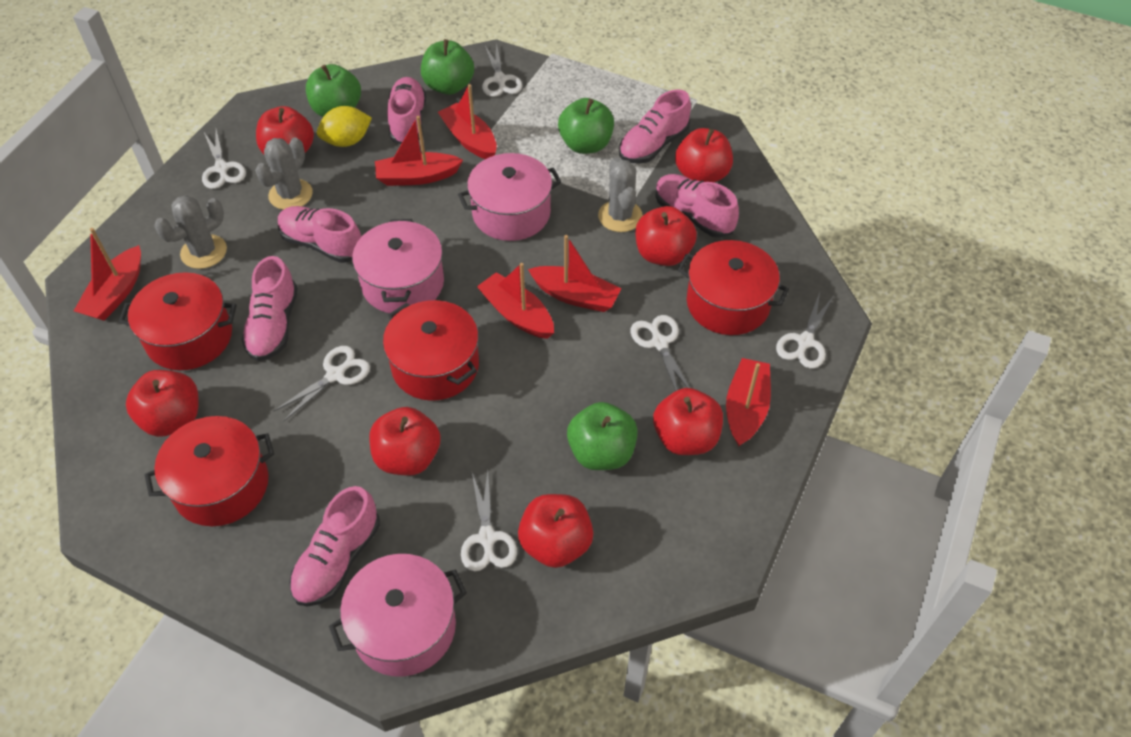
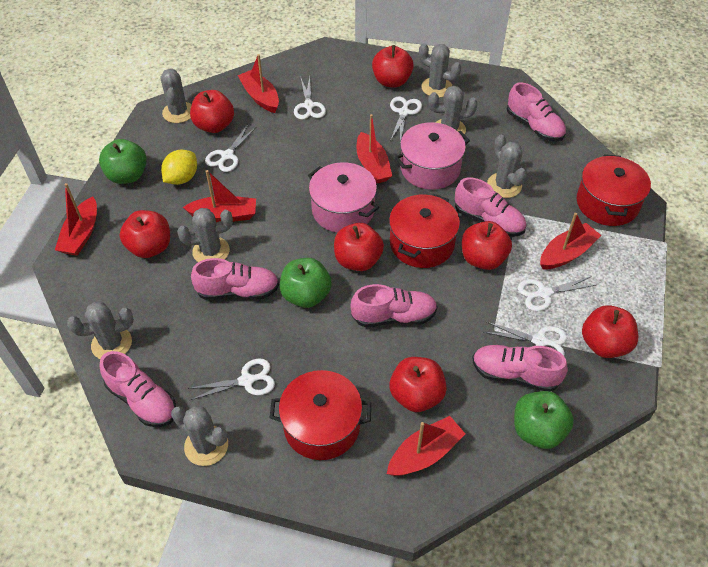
green apple: [306,64,361,117] [421,39,474,95] [558,98,614,154] [567,402,638,470] = 4 -> [99,139,147,184] [280,258,332,308] [514,391,574,449] = 3
grey cactus: [155,195,227,269] [255,137,313,210] [598,157,643,232] = 3 -> [67,302,134,359] [161,68,192,123] [171,406,228,466] [177,208,233,262] [419,43,461,98] [428,86,478,135] [487,135,527,198] = 7
pink pot: [329,554,467,677] [352,219,444,313] [458,153,562,241] = 3 -> [308,162,379,233] [395,122,470,190] = 2
red pot: [119,272,237,370] [145,416,274,526] [383,300,479,401] [678,240,789,335] = 4 -> [270,370,371,460] [389,194,460,268] [577,154,651,226] = 3

